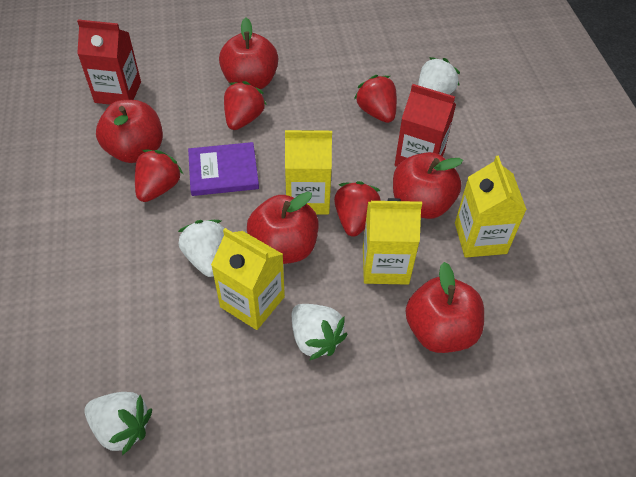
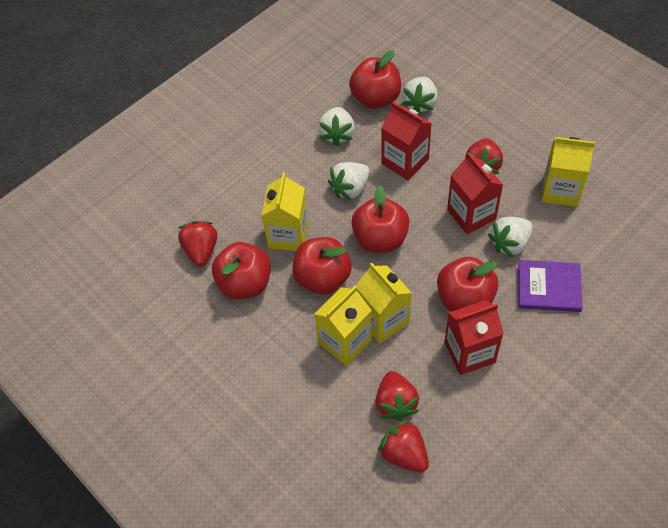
red carton: [77,19,141,105] [395,84,456,167] = 2 -> [381,102,432,180] [444,300,504,375] [447,153,503,234] = 3

